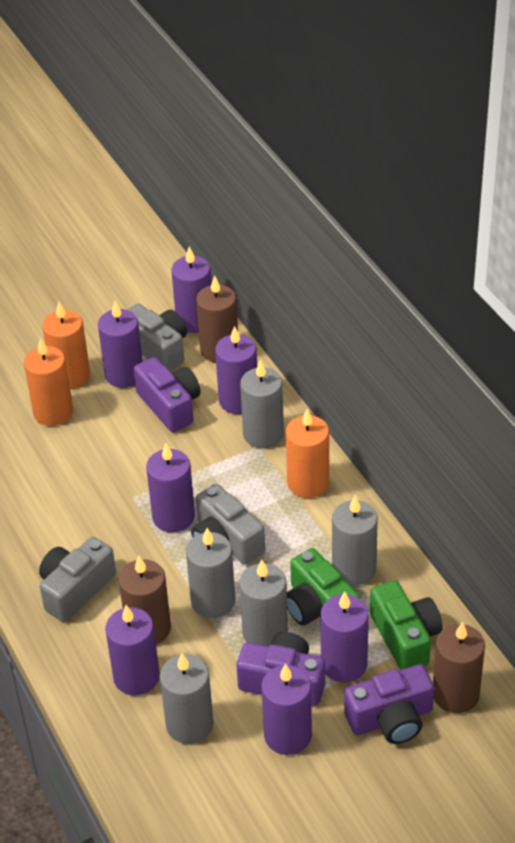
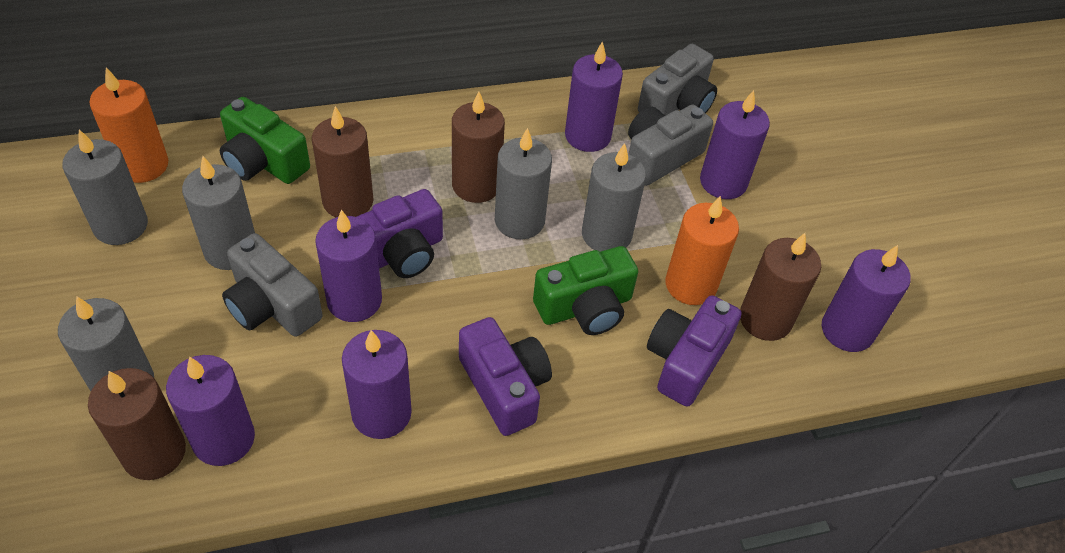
brown candle: [118,556,171,644] [196,276,238,363] [433,622,485,713] = 3 -> [88,368,186,480] [312,106,373,217] [452,91,505,203] [740,233,821,341] = 4
orange candle: [24,338,73,426] [42,302,90,389] [286,409,329,498] = 3 -> [89,67,168,183] [665,196,739,305] = 2
purple candle: [98,301,143,388] [105,605,160,696] [146,443,195,532] [171,247,212,333] [215,326,257,414] [261,663,312,755] [320,591,369,682] = 7 -> [166,355,255,466] [315,210,382,322] [342,330,412,439] [565,41,623,152] [700,90,770,199] [822,245,911,352] = 6

